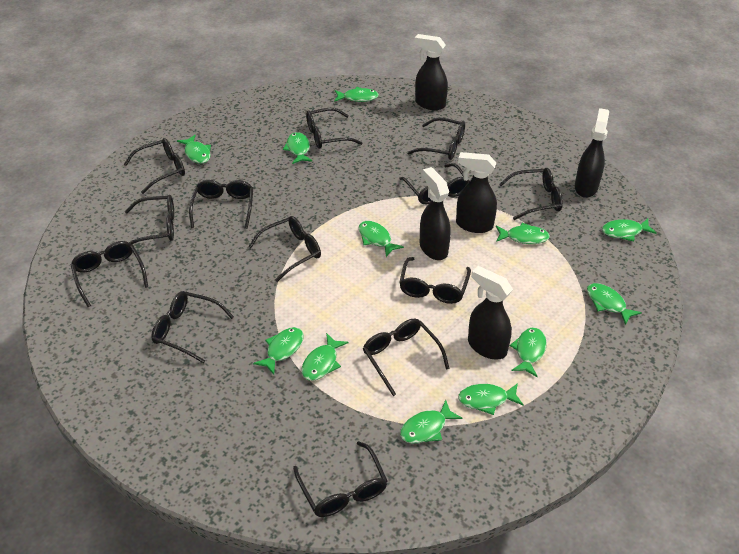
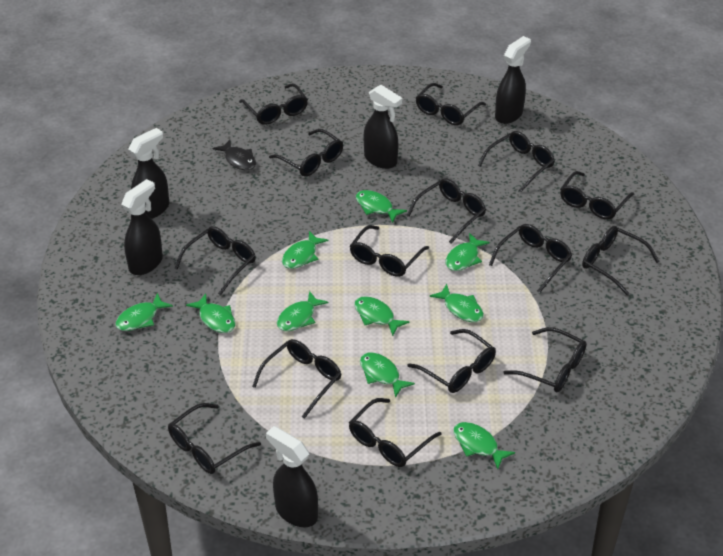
black fish: none = 0 -> [213,140,256,170] = 1
black glasses: [71,241,148,307] [124,138,185,194] [125,195,174,244] [151,291,234,363] [189,180,253,229] [248,216,321,282] [293,441,387,517] [306,108,362,149] [363,319,450,396] [399,163,470,205] [399,257,471,304] [407,118,465,160] [499,168,563,220] = 13 -> [168,403,261,474] [174,226,256,295] [239,83,308,125] [252,339,341,419] [269,129,343,177] [349,398,441,467] [350,225,429,277] [407,178,486,244] [408,329,496,393] [416,83,486,125] [478,131,555,192] [489,224,572,293] [503,327,587,392] [560,171,634,219] [582,226,660,295] = 15
green fish: [177,135,211,164] [253,327,304,375] [283,132,313,164] [302,333,348,381] [334,87,379,102] [358,221,404,257] [400,400,463,443] [458,383,524,415] [496,223,550,244] [510,328,547,377] [587,283,642,325] [602,219,657,241] = 12 -> [115,293,173,331] [186,293,236,333] [277,291,329,331] [282,231,329,269] [354,296,409,336] [356,190,407,223] [360,352,415,398] [429,284,484,322] [446,233,490,271] [453,422,515,469] = 10

